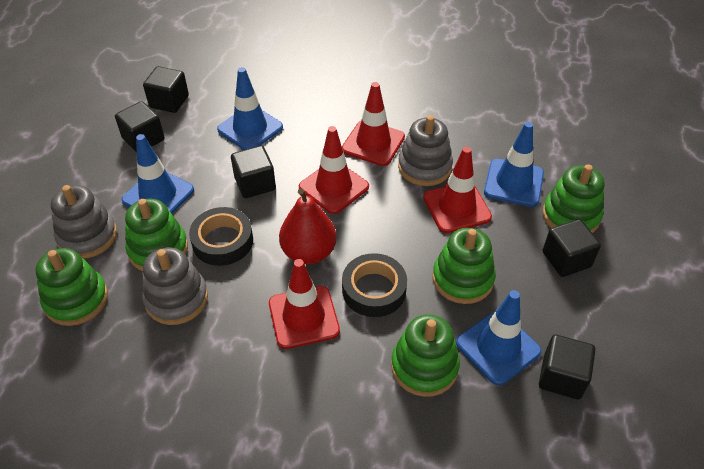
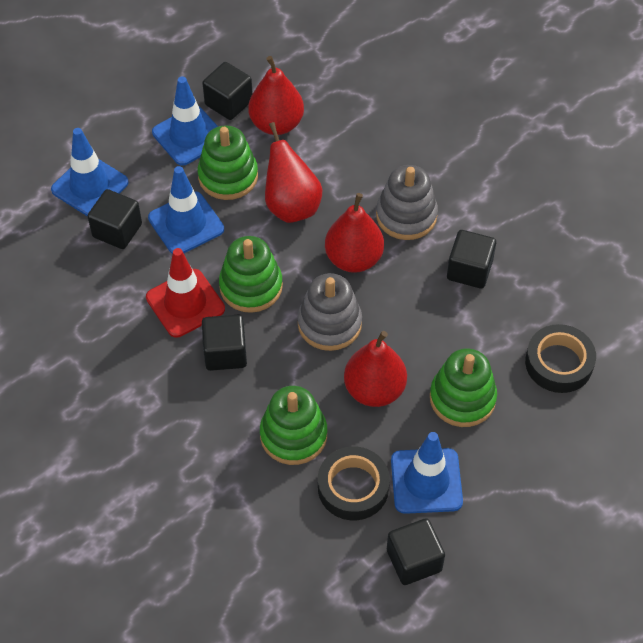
green stacking toy: [36,248,108,326] [125,199,188,271] [391,314,460,397] [432,228,496,304] [542,164,604,233] = 5 -> [197,125,258,200] [219,236,283,313] [260,386,327,465] [430,348,497,427] = 4
grey stacking toy: [51,185,117,259] [142,247,208,325] [398,115,453,186] = 3 -> [298,273,362,351] [376,165,438,240] = 2
red pear: [279,188,337,264] = 1 -> [248,56,304,135] [265,122,322,223] [325,193,384,273] [344,331,407,407] = 4
red traffic cone: [269,259,340,349] [299,126,369,214] [342,82,405,166] [423,147,492,233] = 4 -> [146,248,225,338] = 1

